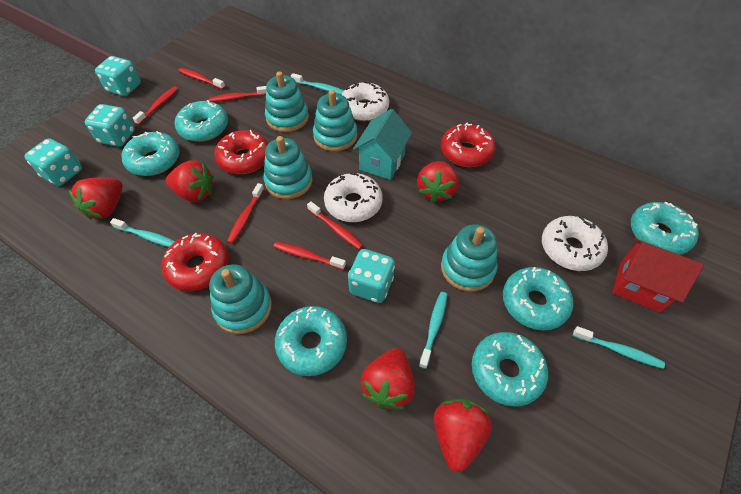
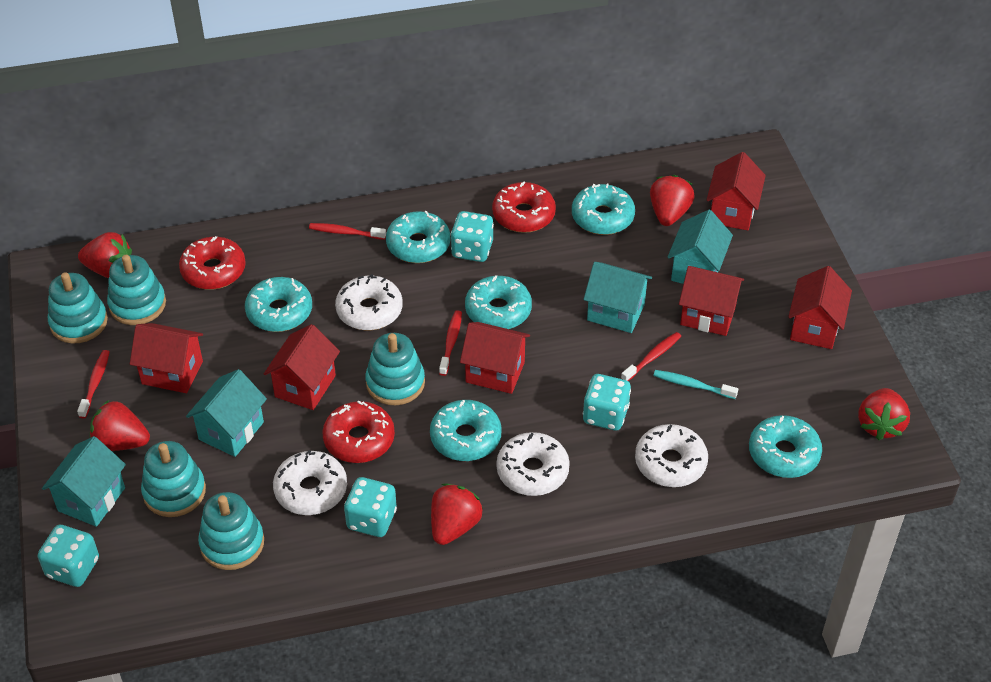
red house: [612,238,704,313] = 1 -> [130,323,203,393] [264,324,340,410] [460,322,530,394] [679,266,744,336] [707,152,766,230] [788,266,852,349] = 6
red toothbrush: [133,87,178,125] [178,68,225,90] [209,86,267,102] [227,183,264,244] [273,242,346,270] [307,202,363,250] = 6 -> [77,350,110,418] [309,223,386,240] [439,310,462,376] [621,332,681,381] = 4
turquoise house: [353,109,412,180] = 1 -> [42,436,126,527] [186,369,267,457] [584,262,652,333] [668,210,733,284] = 4
turquoise toothbrush: [110,218,176,247] [291,73,344,94] [419,292,448,369] [573,326,665,369] = 4 -> [653,370,738,399] = 1
white donut: [324,172,383,222] [341,81,389,121] [542,216,608,271] = 3 -> [273,450,347,515] [335,274,403,330] [496,432,570,496] [635,424,708,487] = 4

